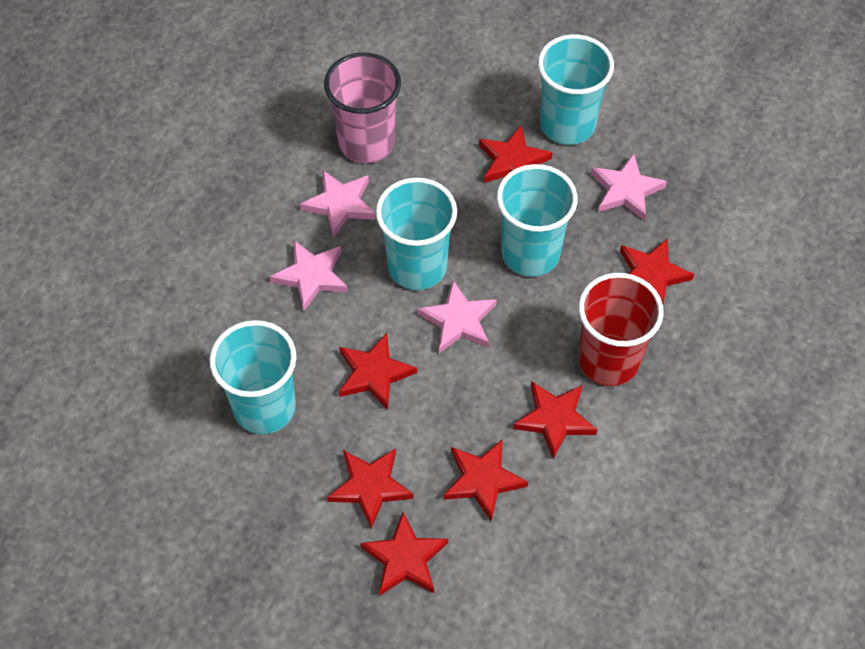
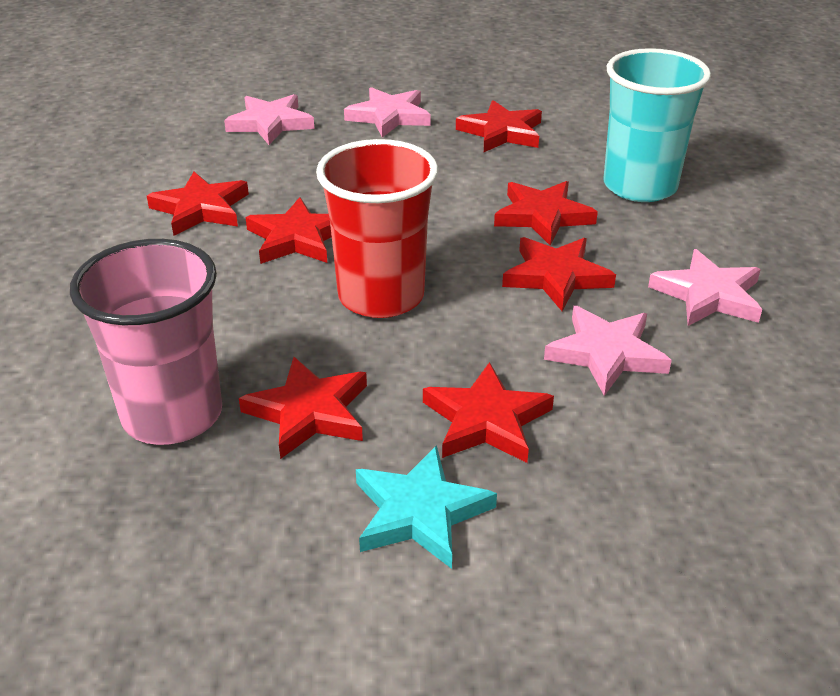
turquoise cup: [209,320,296,434] [376,178,457,290] [497,164,578,277] [538,34,614,145] = 4 -> [604,48,711,202] = 1
turquoise star: none = 0 -> [356,445,497,569] = 1

